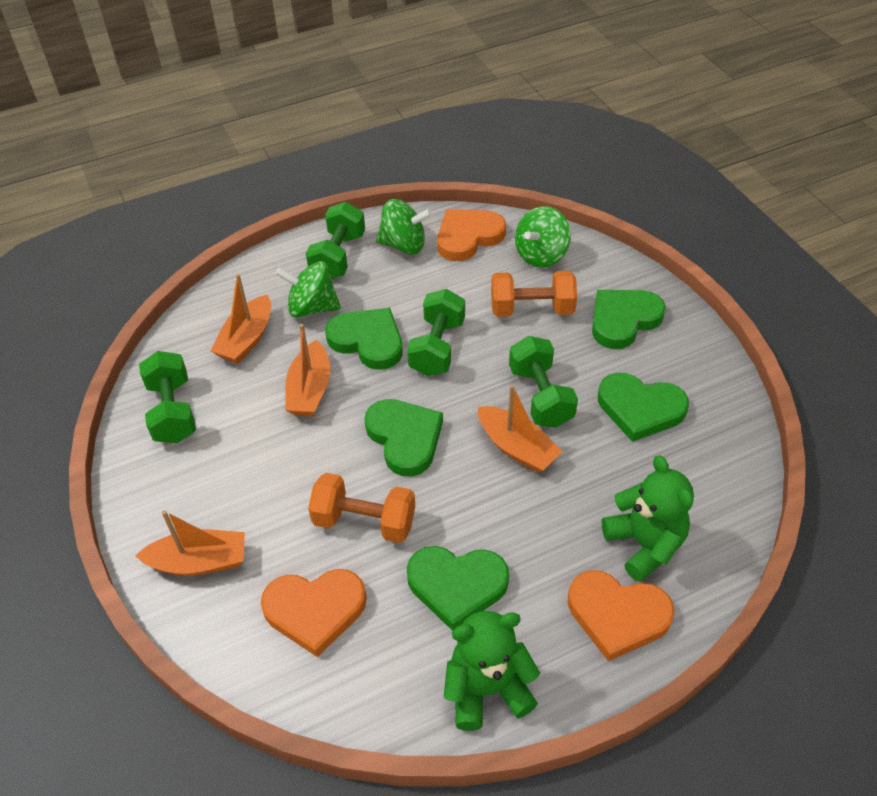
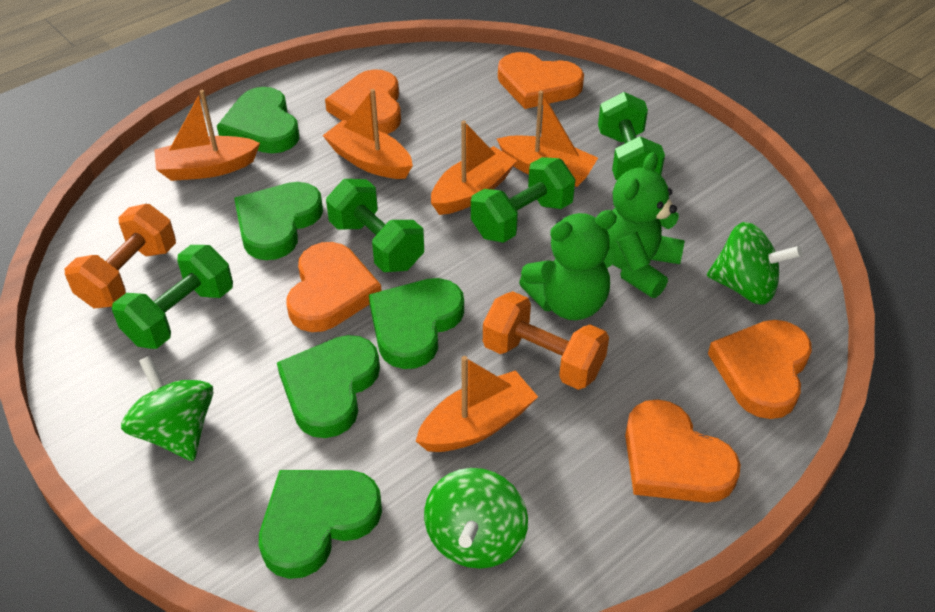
orange boat: [135,510,245,576] [211,274,271,364] [285,324,330,417] [478,385,563,473] = 4 -> [155,90,260,181] [322,89,413,179] [416,356,538,452] [431,120,517,215] [497,91,598,187] = 5
orange heart: [261,569,367,657] [437,209,506,261] [568,570,674,661] = 3 -> [287,242,382,332] [325,69,401,134] [498,52,584,109] [625,399,741,503] [708,320,812,419] = 5

